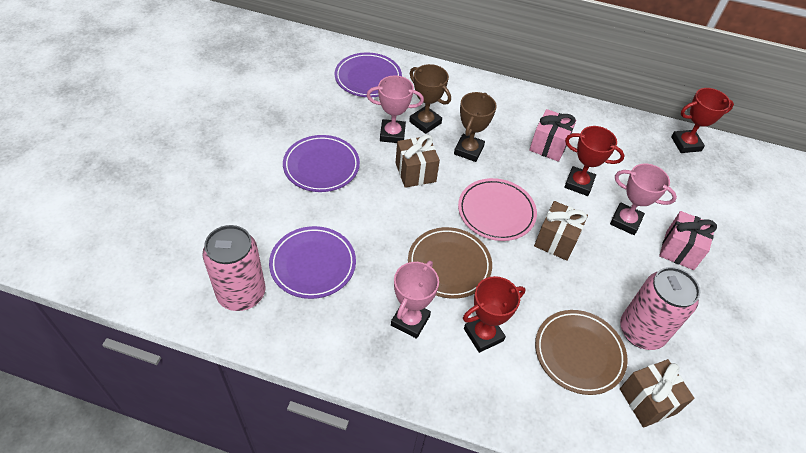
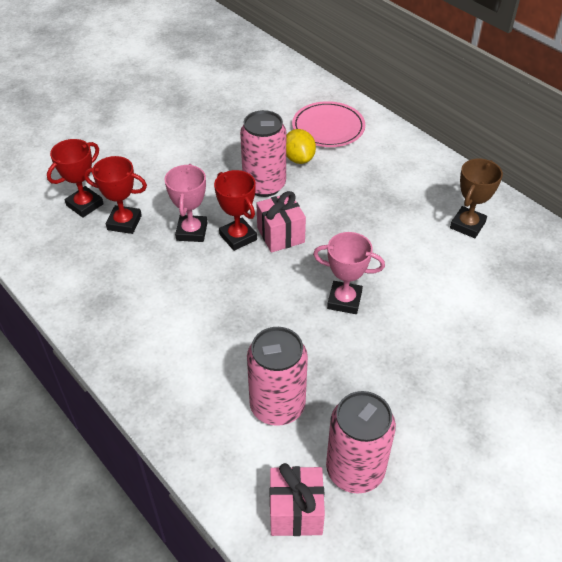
brown gift: [396,135,440,188] [534,201,588,261] [620,359,694,428] = 3 -> none = 0
brown plate: [408,227,492,299] [535,310,628,395] = 2 -> none = 0
brown trophy: [409,64,451,134] [454,92,497,162] = 2 -> [450,159,503,238] = 1
pink can: [202,225,265,311] [620,267,700,350] = 2 -> [240,110,286,197] [247,327,308,426] [326,391,396,494] = 3
pink trophy: [367,75,424,143] [391,261,439,339] [610,163,677,235] = 3 -> [165,164,207,242] [313,232,385,314] = 2
purple plate: [269,226,356,299] [283,135,360,192] [335,52,402,97] = 3 -> none = 0
yellow lemon: none = 0 -> [286,129,316,164] = 1

